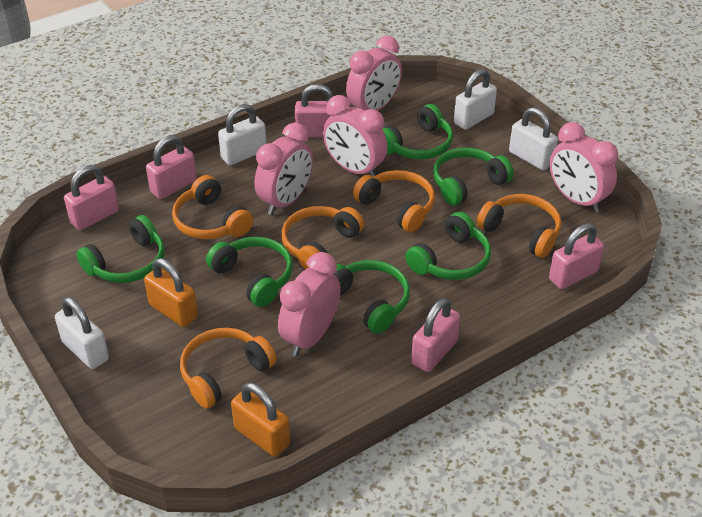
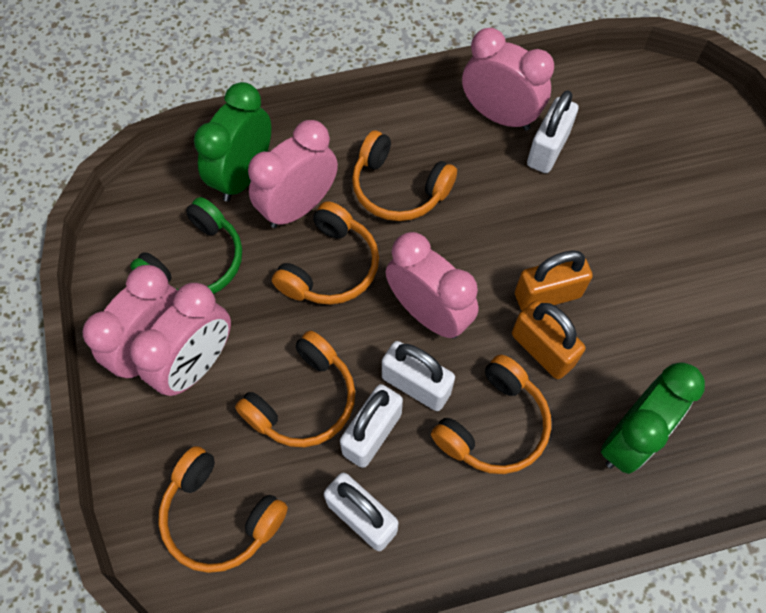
green clock: none = 0 -> [194,82,271,202] [601,362,705,474] = 2
green headphones: [76,215,165,283] [206,237,293,307] [334,260,410,334] [383,104,453,159] [405,212,491,280] [433,148,514,206] = 6 -> [130,197,242,294] = 1
pink padlock: [64,165,119,231] [146,135,197,199] [295,84,333,137] [411,298,460,372] [549,223,604,289] = 5 -> none = 0

